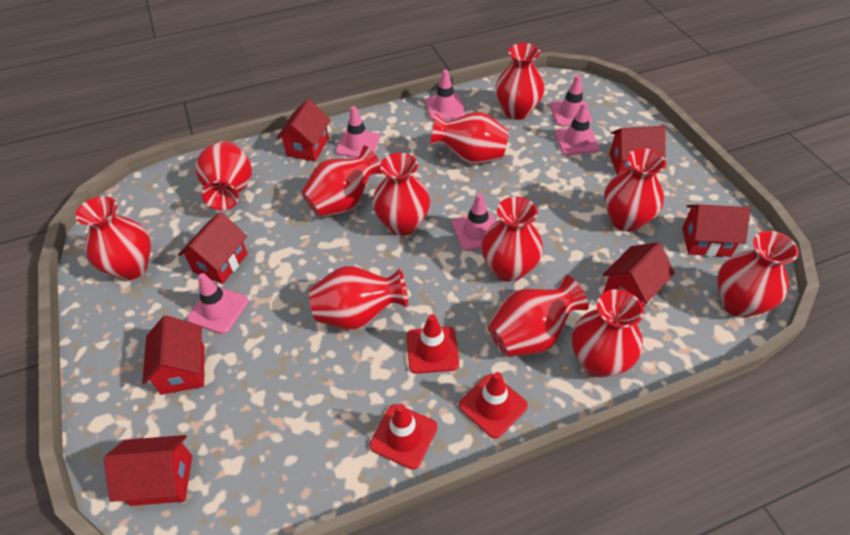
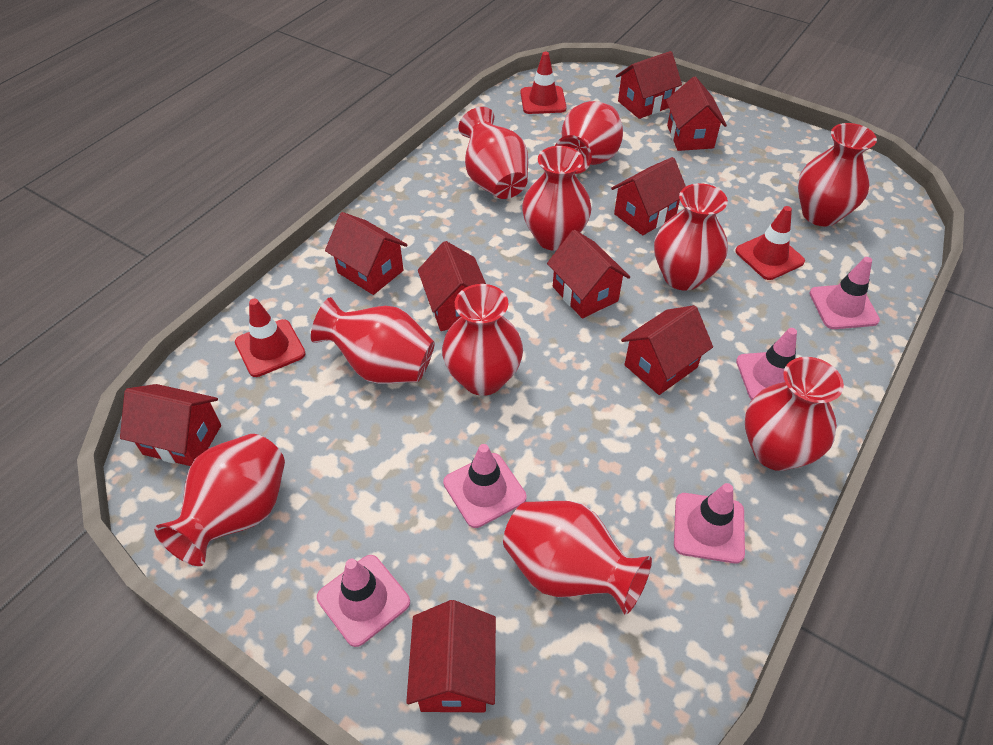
pink traffic cone: [187,273,249,334] [336,106,380,158] [425,70,465,121] [452,193,496,251] [550,75,592,126] [555,103,600,155] = 6 -> [317,555,410,647] [443,444,527,528] [674,483,745,564] [736,328,797,400] [809,257,880,329] = 5
red house: [104,435,192,506] [142,315,205,395] [178,212,248,284] [276,99,331,162] [602,242,675,307] [609,126,666,175] [682,204,751,257] = 7 -> [120,384,221,466] [325,212,407,295] [406,600,496,712] [418,241,486,331] [547,230,630,319] [611,157,686,235] [616,51,682,119] [621,305,713,395] [666,76,727,151] = 9
red vase: [75,196,151,280] [195,141,252,210] [301,146,384,217] [309,266,408,330] [373,153,430,236] [430,112,509,164] [481,197,543,282] [488,275,589,357] [496,43,545,120] [572,289,644,377] [604,148,666,232] [717,231,799,318] = 12 -> [154,434,285,566] [311,297,435,384] [442,284,523,396] [458,107,528,199] [503,501,652,615] [522,146,591,251] [555,101,623,174] [654,183,728,291] [745,357,844,471] [798,123,877,227] = 10

